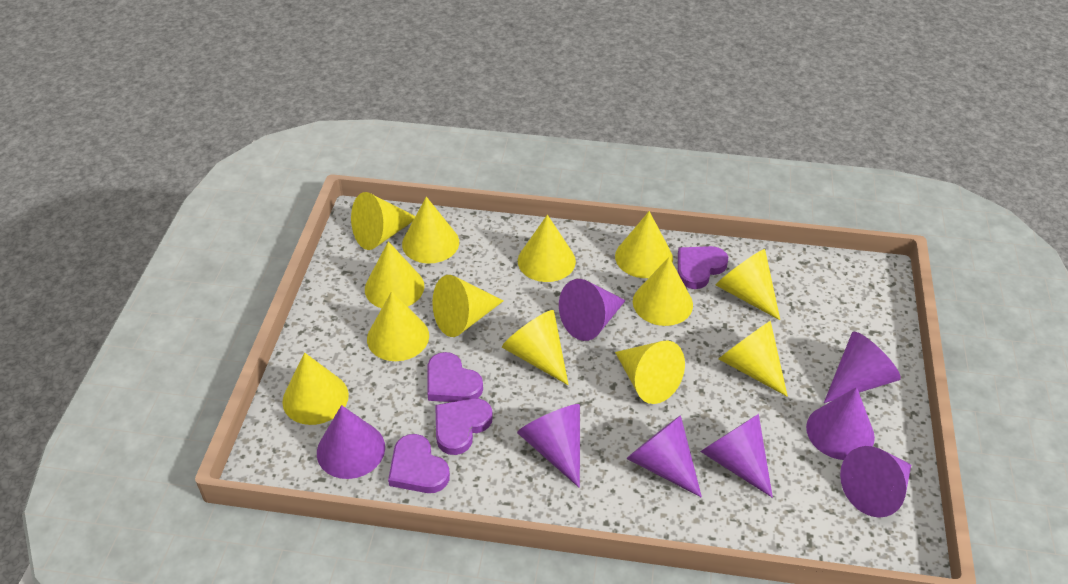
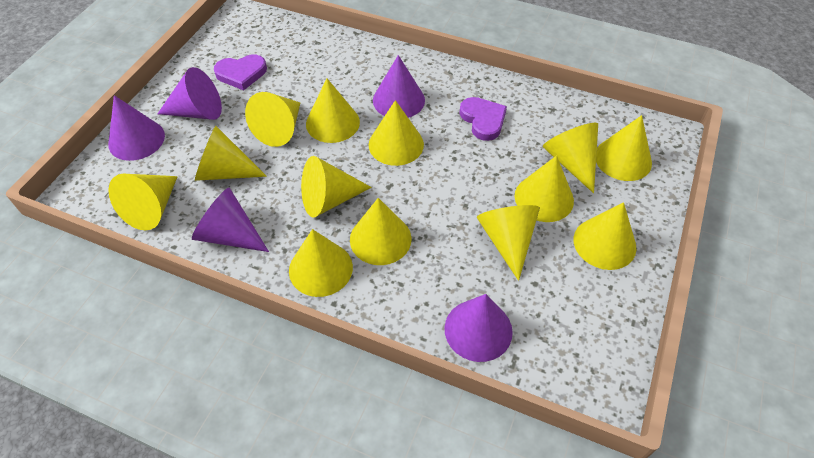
purple cone: [317,405,385,479] [517,404,580,488] [559,279,626,341] [626,415,702,498] [700,414,773,498] [806,387,875,460] [824,332,901,403] [840,446,911,518] = 8 -> [108,95,165,161] [157,67,222,120] [192,188,269,252] [373,55,425,118] [444,294,513,362] = 5
purple heart: [388,434,450,493] [427,352,483,402] [435,398,493,455] [678,246,728,289] = 4 -> [214,54,267,91] [459,97,507,141] = 2

